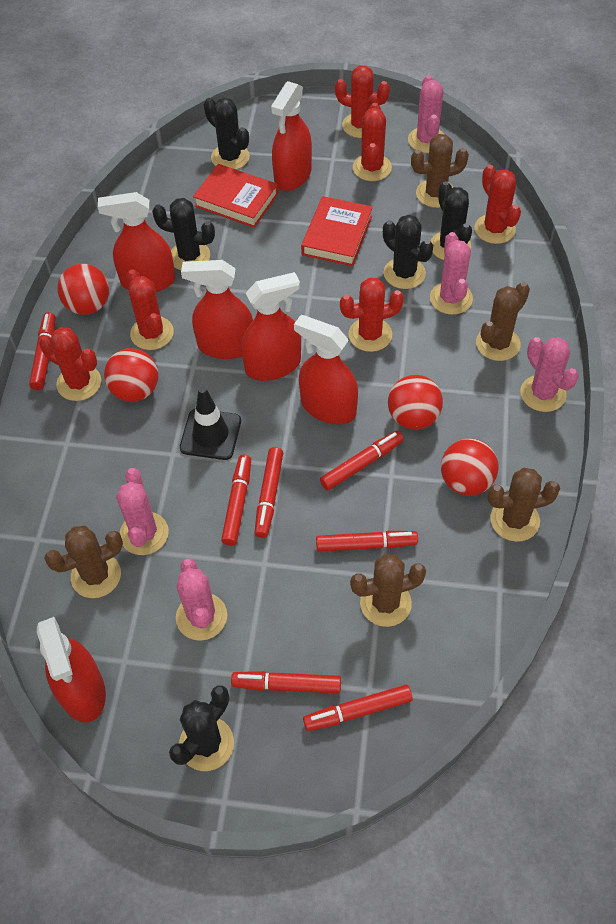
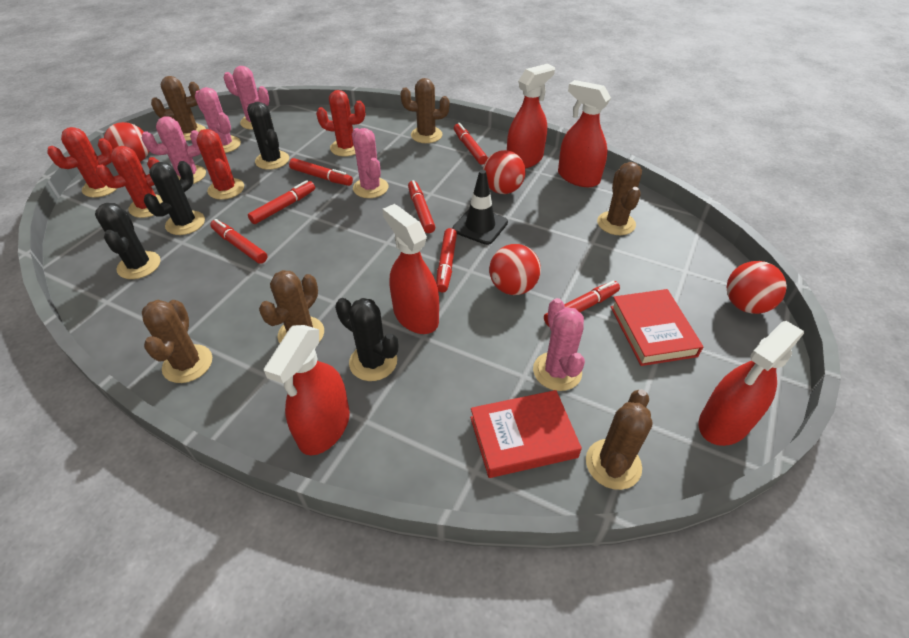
black cactus: [152,198,215,270] [169,685,234,771] [204,98,250,170] [383,215,433,289] [431,181,472,260] = 5 -> [95,203,161,279] [144,161,205,235] [247,102,289,170] [335,298,398,381] = 4
brown cactus: [44,526,123,598] [350,554,426,627] [411,134,469,208] [476,282,530,361] [487,468,560,542] = 5 -> [142,300,212,383] [151,76,206,141] [259,270,324,343] [401,78,449,143] [586,389,653,490] [597,162,642,235] = 6
red cactus: [39,327,101,401] [126,269,174,350] [335,65,390,138] [340,277,404,352] [353,103,392,181] [474,165,521,244] = 6 -> [47,127,118,198] [96,146,163,218] [196,129,244,200] [316,90,365,157] = 4
red spray bottle: [37,617,106,723] [98,192,175,292] [181,260,253,359] [241,272,301,381] [271,81,312,191] [294,315,358,424] = 6 -> [264,325,350,455] [383,204,439,334] [507,64,555,169] [558,80,611,187] [699,321,804,446] = 5

